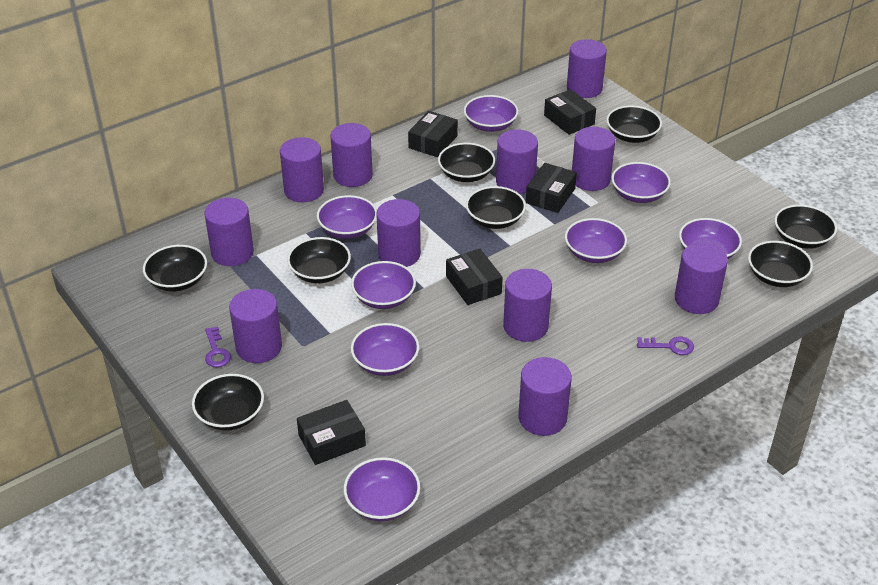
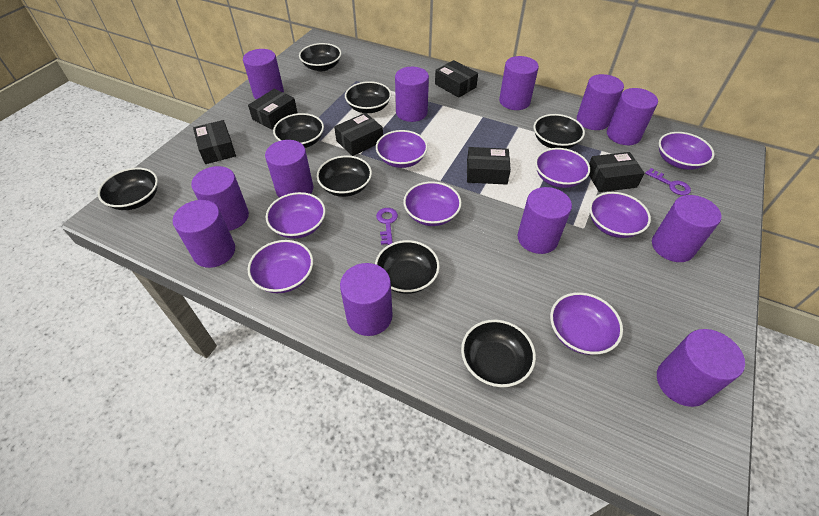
black box: [297,400,366,465] [408,111,458,157] [446,249,503,305] [526,163,577,213] [544,89,596,135] = 5 -> [193,120,236,164] [248,89,297,130] [334,113,383,156] [435,60,478,98] [467,147,511,185] [589,152,645,192] = 6
purple cylinder: [204,198,254,266] [229,289,282,363] [280,137,324,202] [331,123,373,187] [376,199,421,267] [496,129,538,194] [503,269,552,342] [518,357,572,436] [567,39,607,98] [572,127,615,191] [675,243,728,314] = 11 -> [173,200,235,268] [191,166,249,231] [243,49,284,100] [265,140,313,198] [340,263,393,336] [395,67,429,122] [499,56,539,110] [517,187,572,254] [577,74,624,130] [607,88,658,145] [652,195,722,262] [657,329,745,407] = 12

